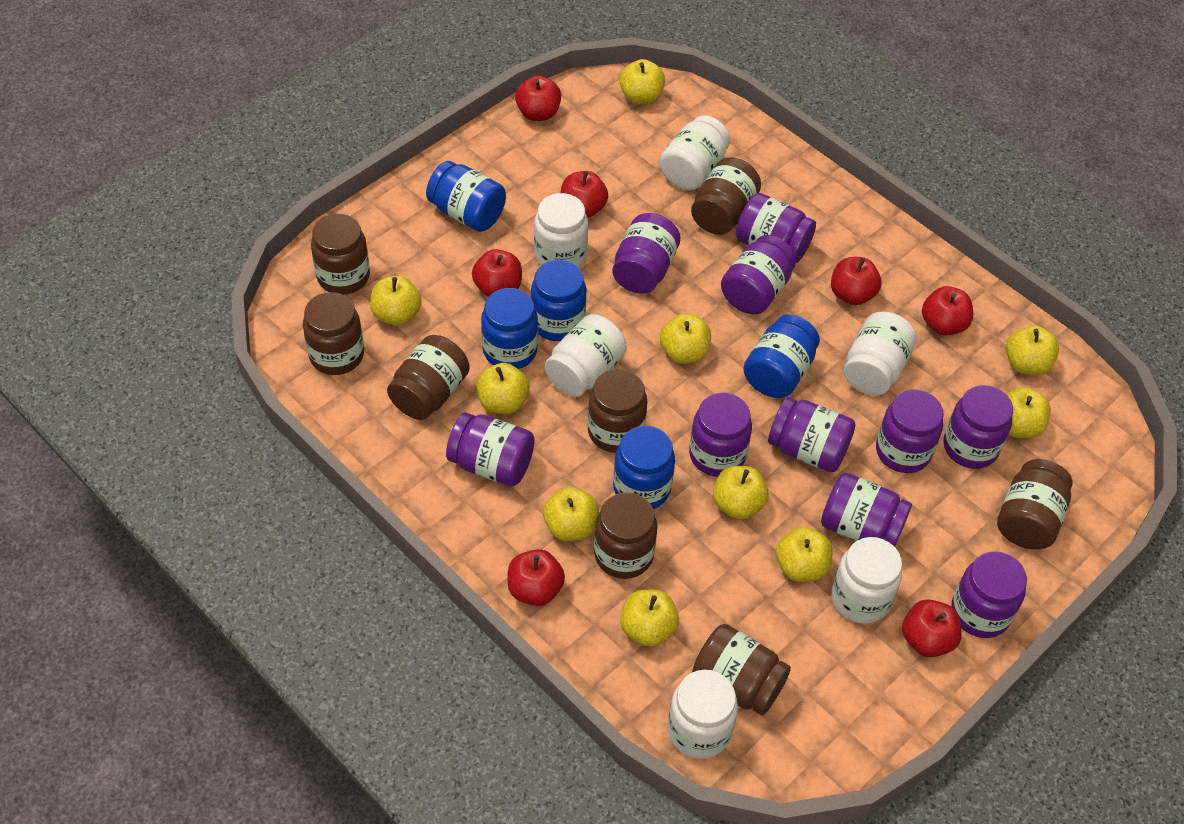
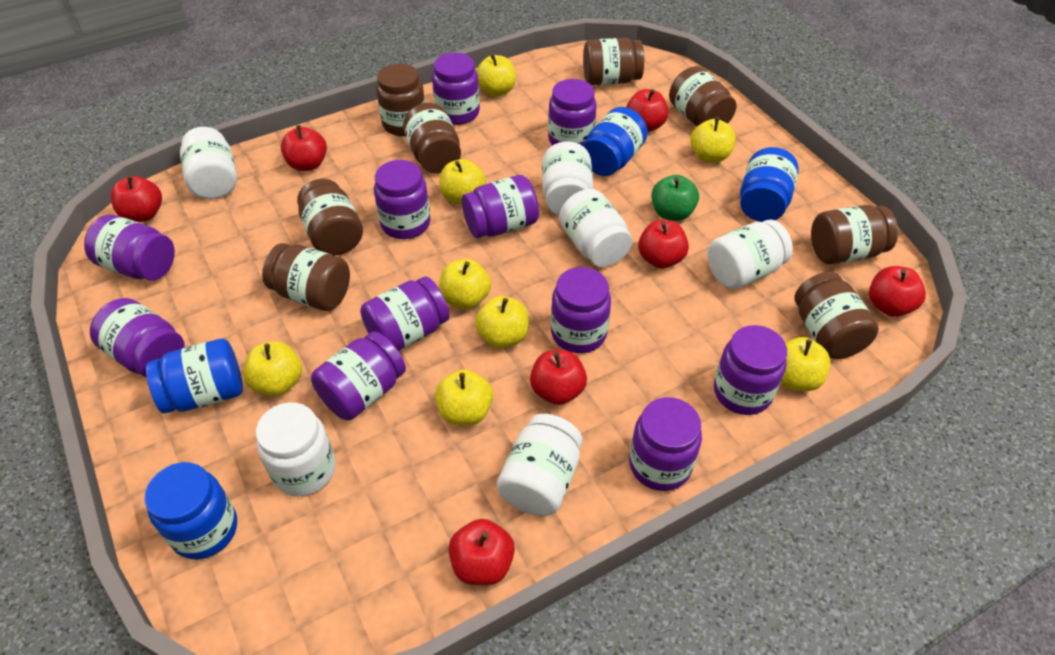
blue jar: [426,161,506,232] [481,288,538,369] [531,260,586,341] [613,426,675,509] [743,315,820,398] = 5 -> [144,462,237,559] [146,339,243,414] [583,107,648,176] [740,147,799,222] = 4
green apple: none = 0 -> [651,175,699,221] = 1
purple jar: [446,412,535,486] [612,213,680,294] [689,393,752,477] [721,235,796,314] [736,193,816,263] [768,397,856,472] [821,473,912,547] [876,389,944,473] [943,385,1013,469] [951,551,1027,638] = 10 -> [84,215,175,281] [90,298,185,378] [311,331,406,420] [360,276,449,351] [374,160,430,239] [432,53,480,125] [462,175,539,238] [548,79,597,146] [551,267,611,353] [629,397,702,491] [714,325,787,415] = 11
yellow apple: [370,276,421,326] [476,363,530,414] [543,487,599,541] [620,59,665,104] [620,589,679,647] [660,314,711,364] [713,466,769,519] [776,527,833,582] [1006,325,1059,375] [1006,387,1051,438] = 10 -> [243,341,302,396] [435,369,493,425] [439,259,491,309] [440,159,486,205] [475,296,529,348] [476,54,516,97] [690,117,736,163] [781,337,830,391] = 8

